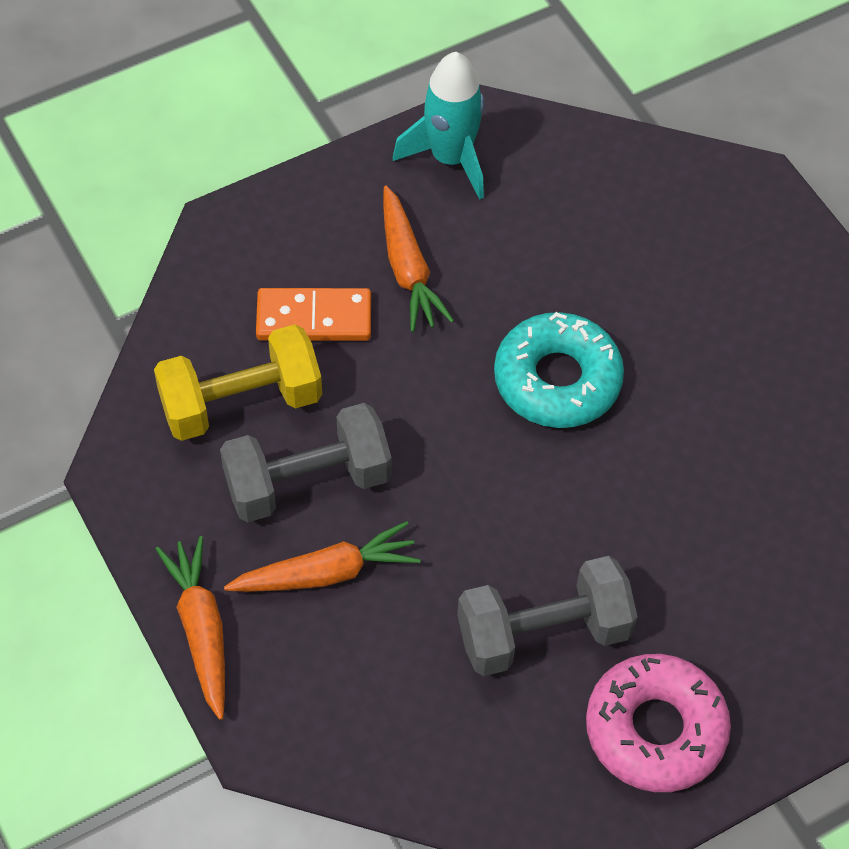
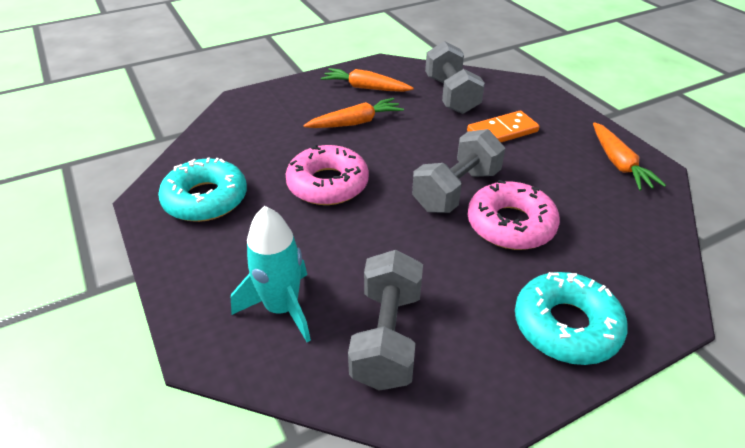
grey dumbbell: [220,403,392,522] [457,556,637,676] = 2 -> [348,250,423,391] [412,129,505,213] [425,41,485,114] = 3
pink donut: [586,654,731,792] = 1 -> [286,145,369,205] [467,180,560,250] = 2
turquoise donut: [494,312,624,428] = 1 -> [158,158,247,222] [515,272,628,365] = 2
yellow dumbbell: [154,324,322,441] = 1 -> none = 0

